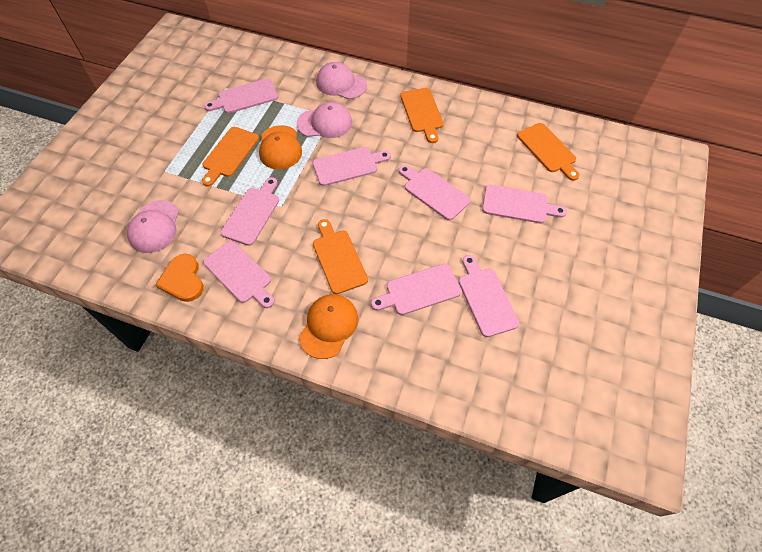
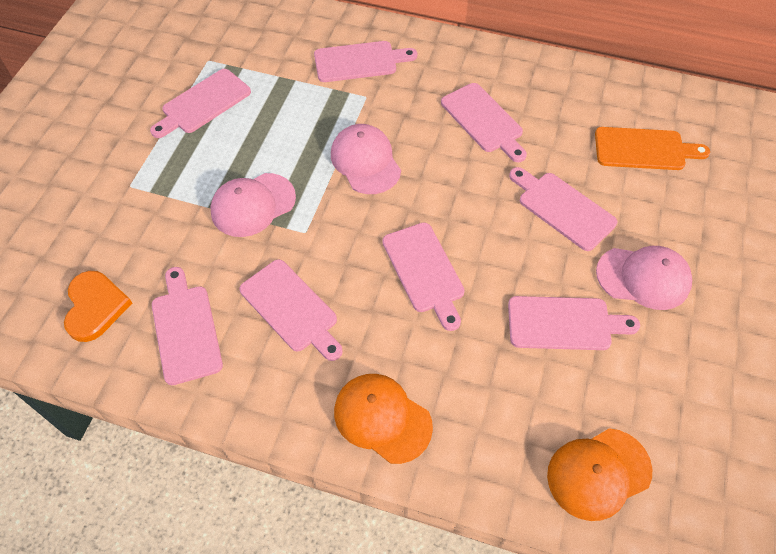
orange cutting board: [202,127,259,187] [313,219,368,294] [400,88,444,143] [517,123,580,181] = 4 -> [595,127,710,170] = 1

